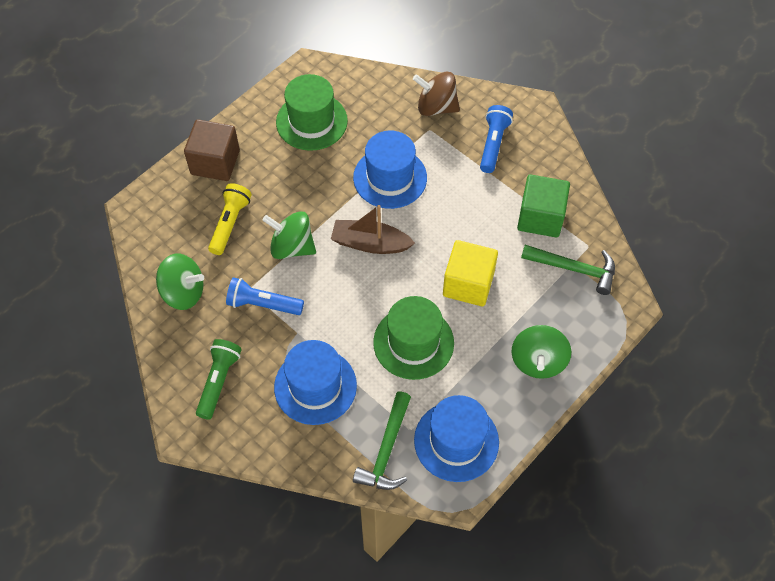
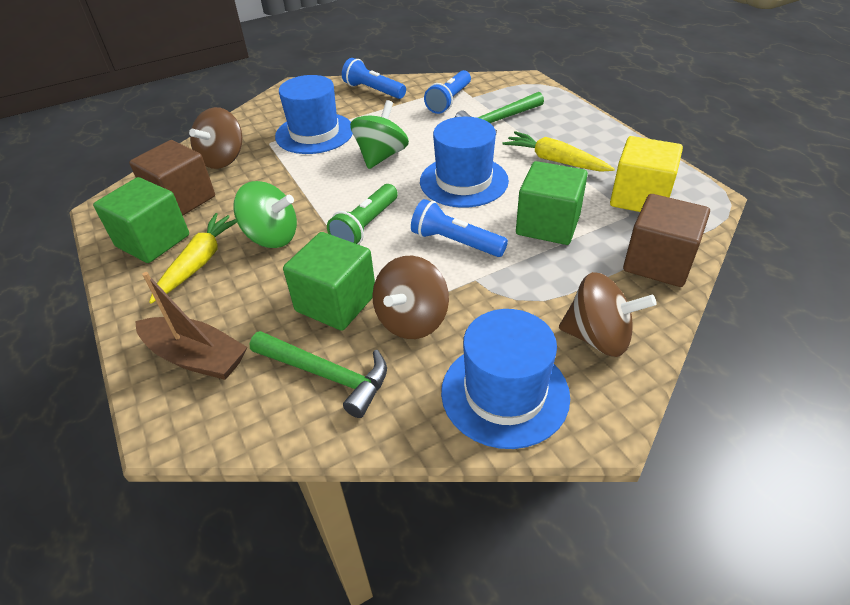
blue flashlight: [226,277,304,315] [480,105,513,173] = 2 -> [342,58,406,99] [411,199,508,257] [424,70,471,114] = 3
brown cube: [184,119,240,181] = 1 -> [129,140,215,216] [623,194,710,287] = 2
brown spinning top: [413,71,460,116] = 1 -> [189,107,242,169] [372,256,449,339] [559,272,656,357] = 3
green cube: [517,174,570,238] = 1 -> [93,177,189,263] [283,232,375,331] [516,161,588,245] = 3
green hat: [276,74,348,151] [373,296,454,380] = 2 -> none = 0
green spinning top: [156,254,204,310] [262,211,316,259] [511,325,571,379] = 3 -> [233,181,297,248] [350,100,409,169] = 2
yellow carrot: none = 0 -> [149,213,237,304] [503,131,615,172] = 2
yellow flashlight: [208,183,252,255] = 1 -> none = 0

